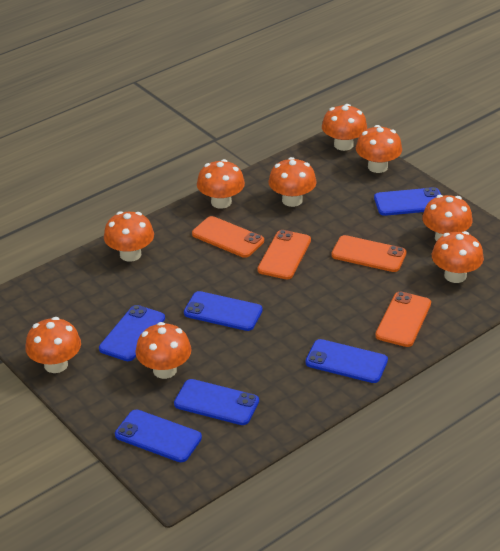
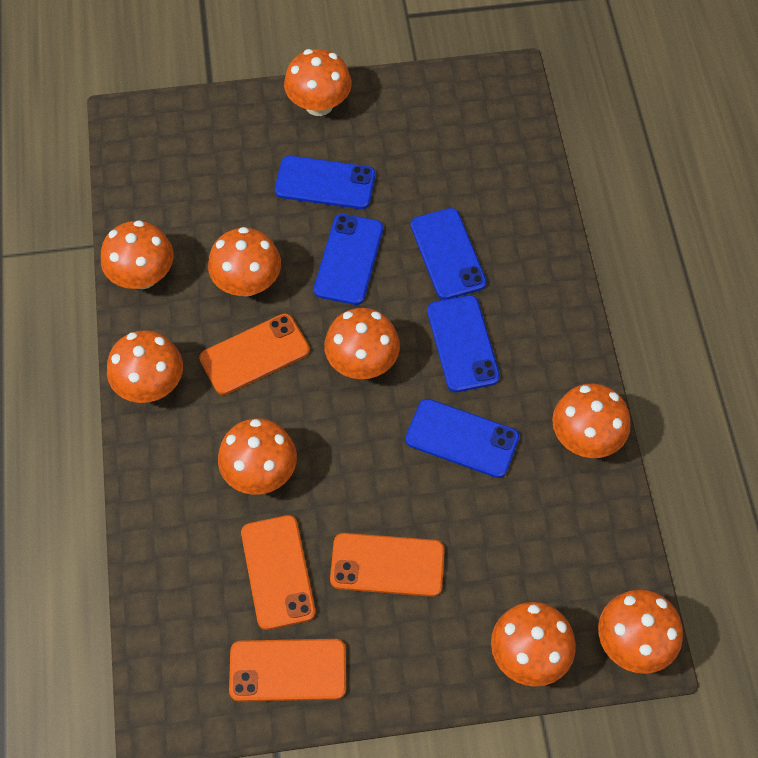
blue phone: [99,305,165,361] [115,410,202,462] [174,379,259,425] [184,291,263,331] [305,339,388,383] [374,187,441,216] = 6 -> [275,156,376,209] [314,214,383,305] [405,399,519,478] [411,208,487,300] [427,295,500,392] = 5

